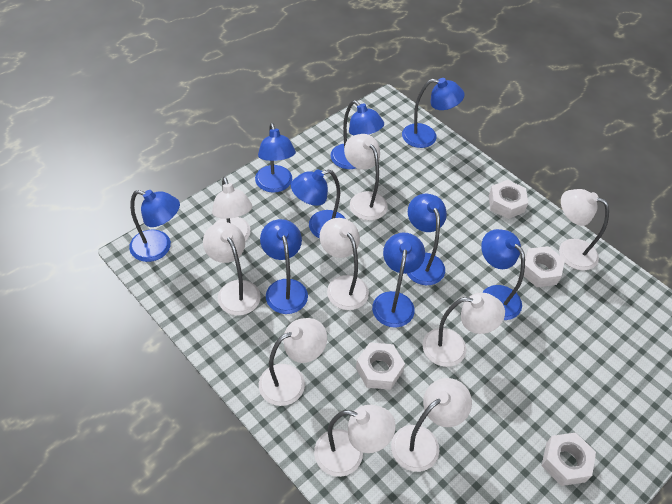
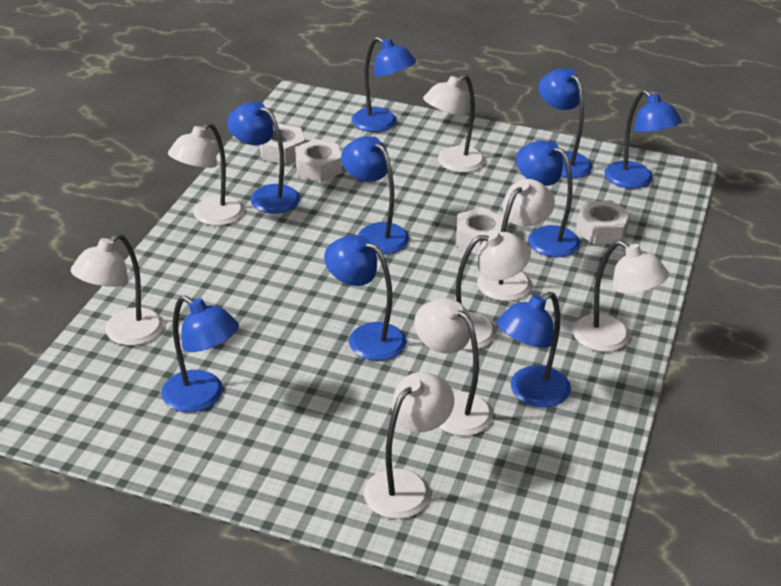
white lamp: [203,222,261,316] [212,177,252,241] [259,318,327,406] [314,405,396,477] [319,218,369,310] [344,134,388,220] [391,378,472,472] [423,292,505,367] [559,189,609,271] = 9 -> [71,233,164,346] [168,122,244,226] [364,372,454,519] [414,298,493,436] [423,74,485,173] [456,230,531,350] [477,179,555,301] [573,240,669,352] = 8

